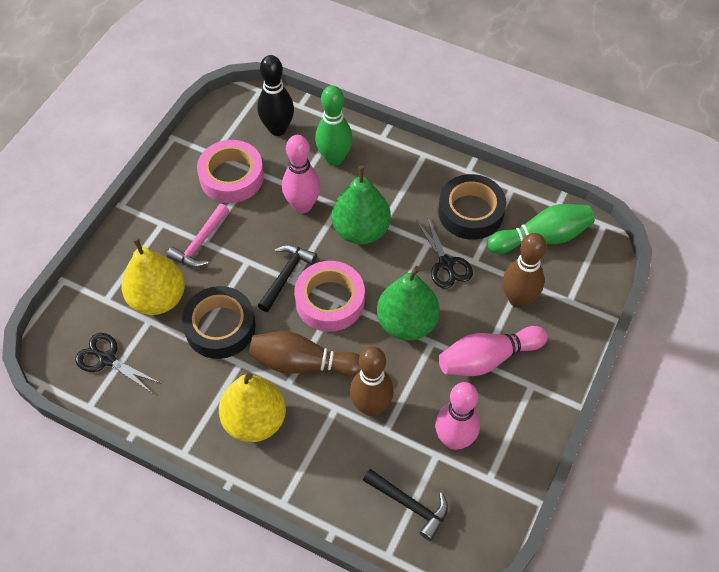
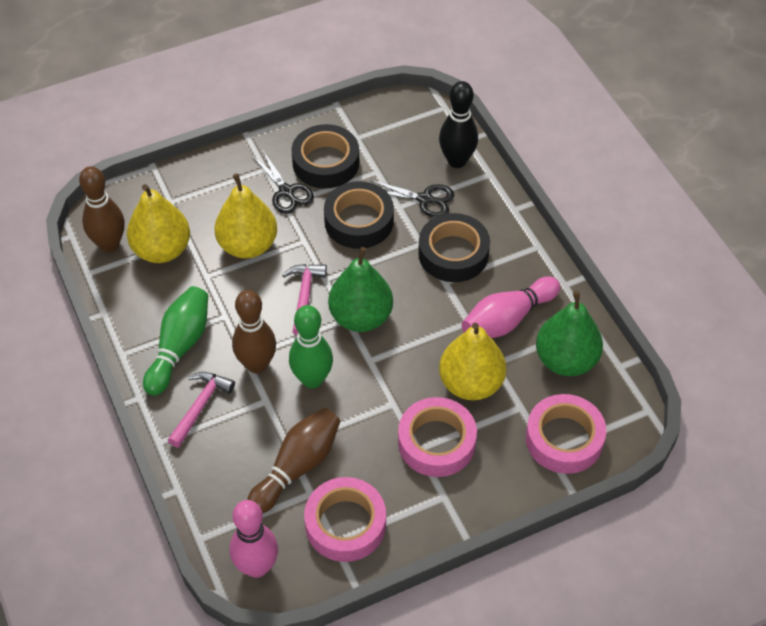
black hammer: [257,245,317,312] [363,469,448,541] = 2 -> none = 0
black tape: [182,286,256,359] [438,174,506,240] = 2 -> [291,124,359,189] [324,181,394,249] [418,213,490,282] = 3
pink bowling pin: [282,135,321,213] [435,382,480,450] [438,326,548,376] = 3 -> [230,500,278,578] [462,276,560,338] = 2
pink hammer: [167,204,229,268] = 1 -> [168,372,235,448] [282,264,327,335] = 2
pink tape: [197,140,264,203] [294,261,365,332] = 2 -> [304,477,386,562] [398,397,477,477] [526,394,606,474] = 3
yellow pear: [122,237,185,315] [219,373,286,442] = 2 -> [127,184,190,263] [214,174,277,258] [439,323,506,400] = 3

